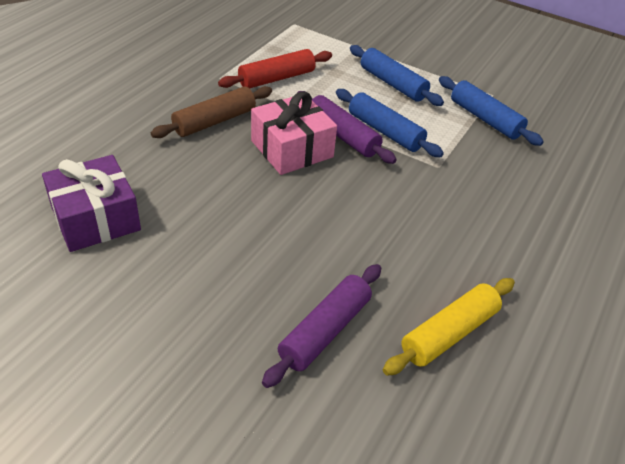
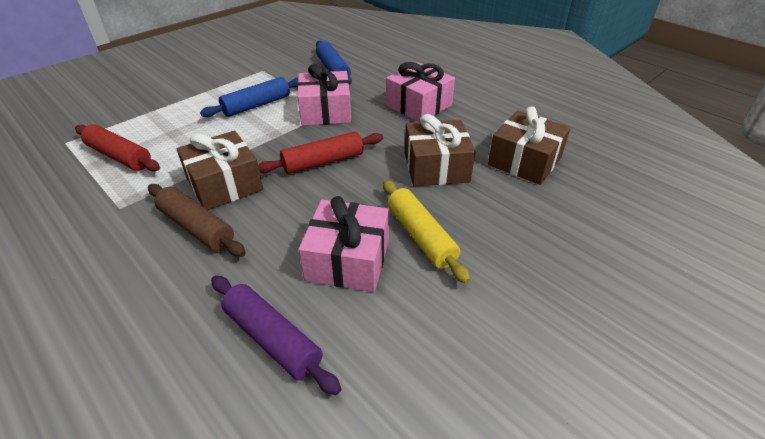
blue rolling pin: [336,89,444,157] [350,45,444,106] [439,76,544,146] = 3 -> [200,77,298,117] [316,40,352,85] = 2
brown gift: none = 0 -> [177,131,263,210] [405,114,476,187] [488,106,571,185] = 3
pink gift: [251,91,337,175] = 1 -> [297,64,351,126] [299,196,389,292] [386,62,455,122] = 3
purple gift: [42,155,141,252] = 1 -> none = 0
purple rolling pin: [262,264,381,388] [297,91,397,164] = 2 -> [211,276,341,395] = 1
red rolling pin: [218,49,332,88] = 1 -> [75,124,160,172] [258,132,383,174] = 2

